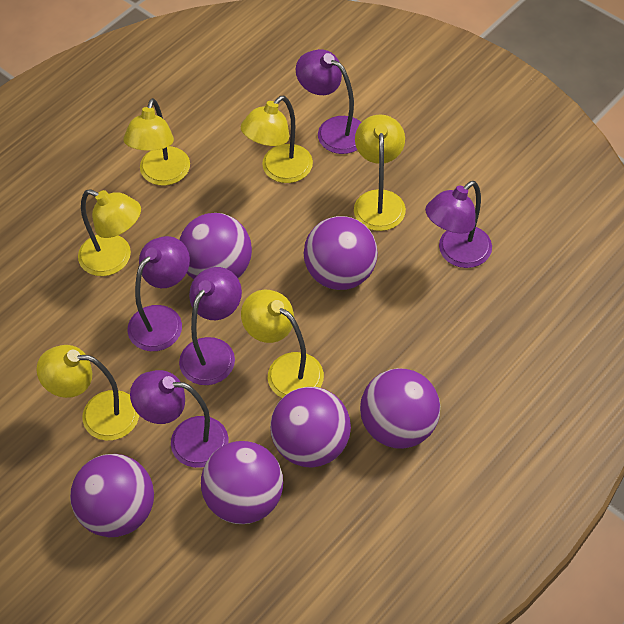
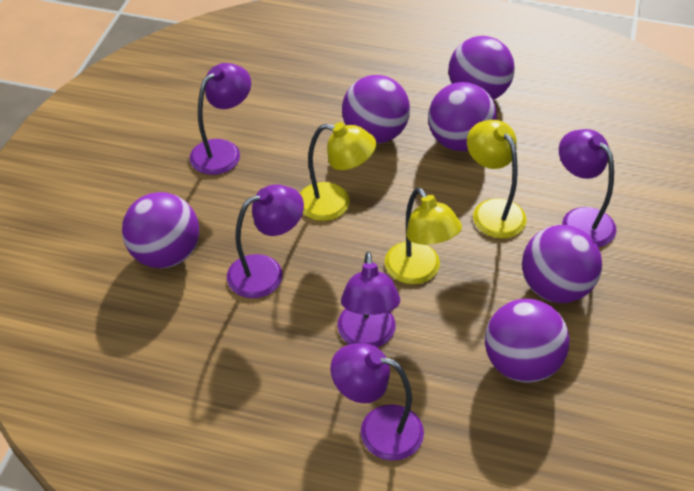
yellow lamp: [36,345,139,441] [78,189,141,276] [123,98,190,186] [241,96,313,183] [241,290,324,398] [354,114,406,231] = 6 -> [300,122,376,221] [385,188,462,284] [467,120,527,238] = 3

